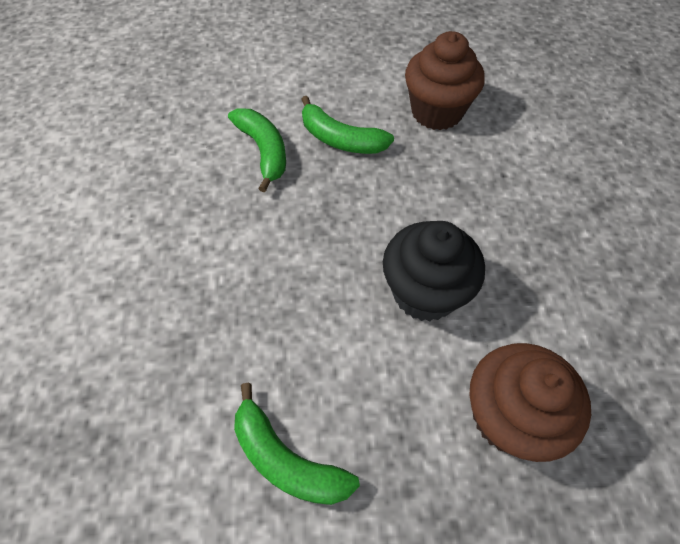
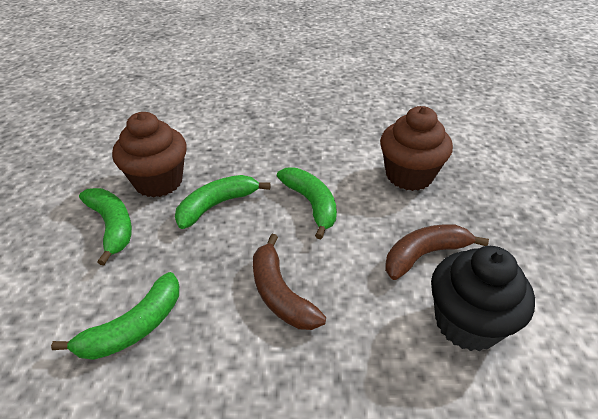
brown banana: none = 0 -> [253,234,326,330] [385,224,489,280] = 2
green banana: [228,108,286,192] [234,383,360,505] [301,96,394,154] = 3 -> [51,272,179,360] [79,188,132,265] [175,175,271,229] [277,167,337,239] = 4

